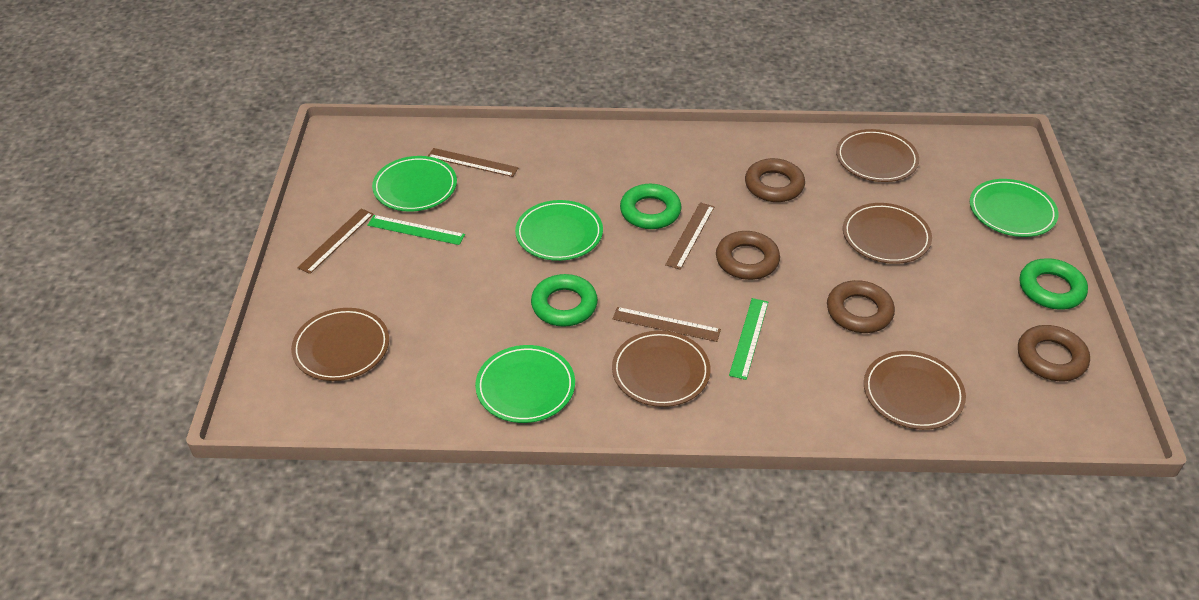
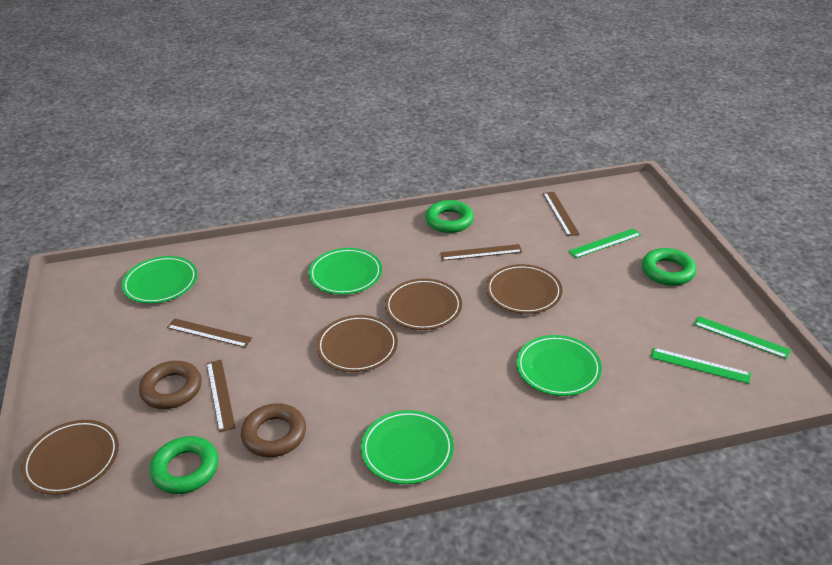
brown plate: [291,308,389,381] [612,331,711,407] [836,129,919,182] [843,203,932,264] [864,351,966,430] = 5 -> [21,420,119,495] [316,315,398,372] [385,278,462,330] [486,264,563,314] = 4
brown ring: [716,231,780,280] [745,158,805,202] [827,280,895,333] [1018,325,1090,381] = 4 -> [139,361,201,409] [241,403,306,457] = 2
green ruler: [367,215,465,245] [729,298,768,380] = 2 -> [568,228,641,258] [651,348,751,384] [694,316,791,359] = 3

